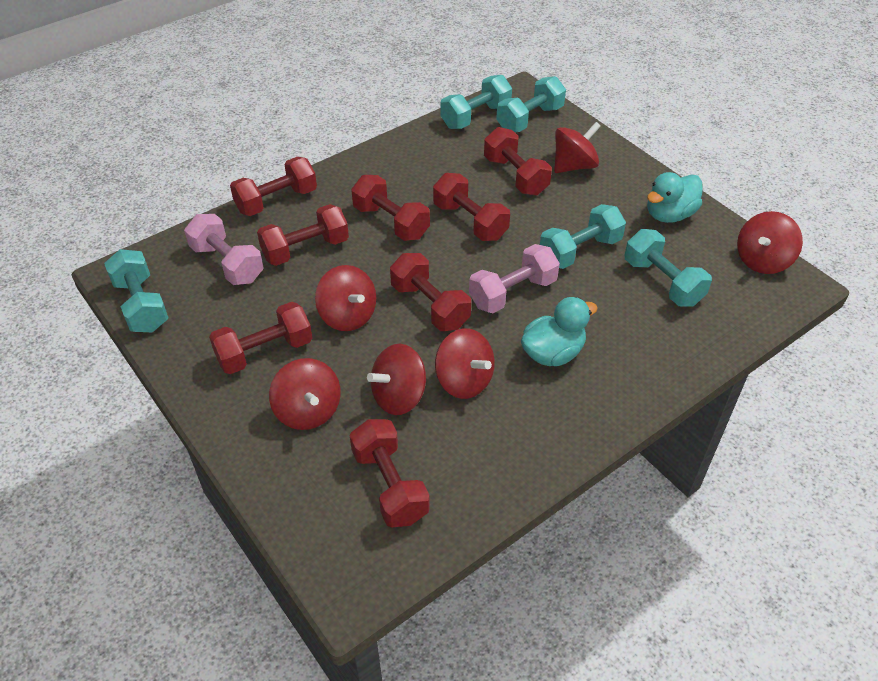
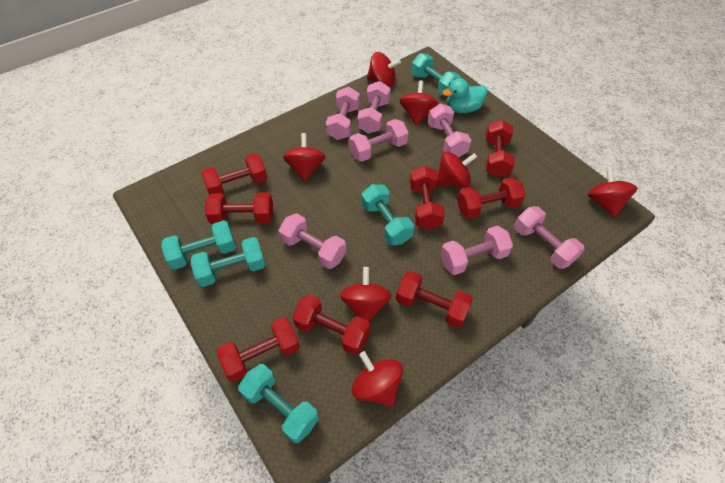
pink dumbbell: [184,214,263,285] [469,244,560,313] = 2 -> [279,213,346,269] [326,87,360,140] [349,119,409,162] [357,81,391,133] [428,104,471,157] [440,226,513,275] [514,206,584,269] = 7
red spinning top: [269,358,341,430] [315,265,376,331] [367,344,426,415] [435,328,495,399] [554,122,601,173] [737,211,803,274] = 6 -> [283,133,326,182] [340,267,392,321] [352,351,403,407] [367,52,401,87] [400,80,438,126] [437,152,477,188] [587,166,637,217] = 7
turquoise duck: [521,297,598,366] [647,172,703,223] = 2 -> [442,78,487,113] = 1

